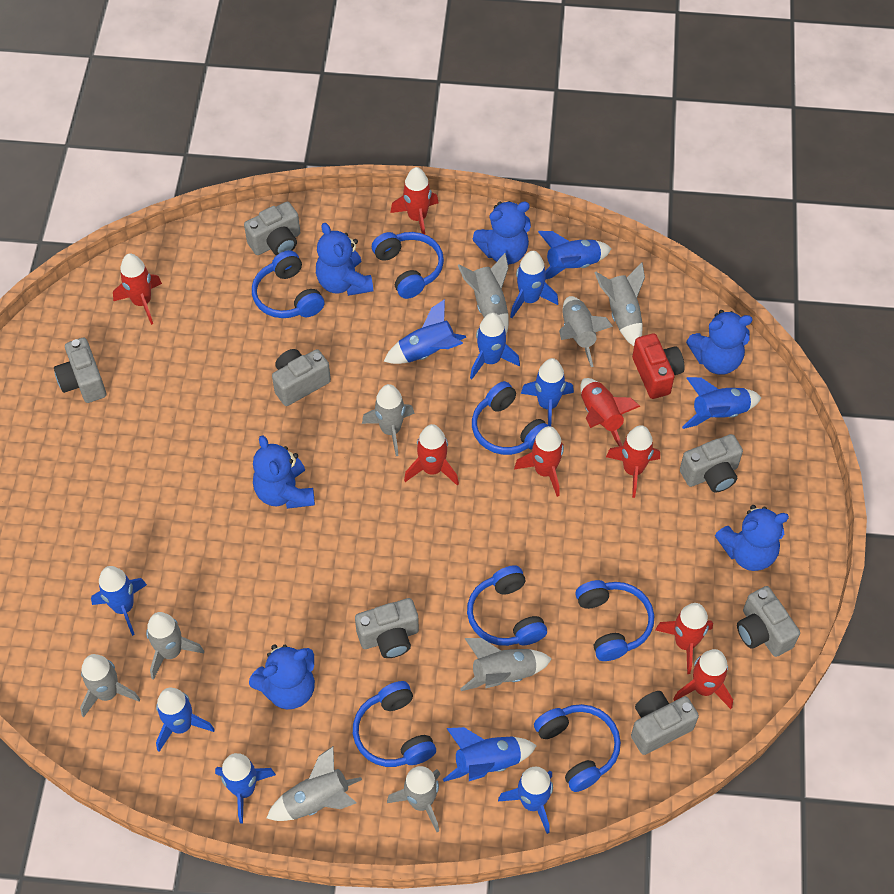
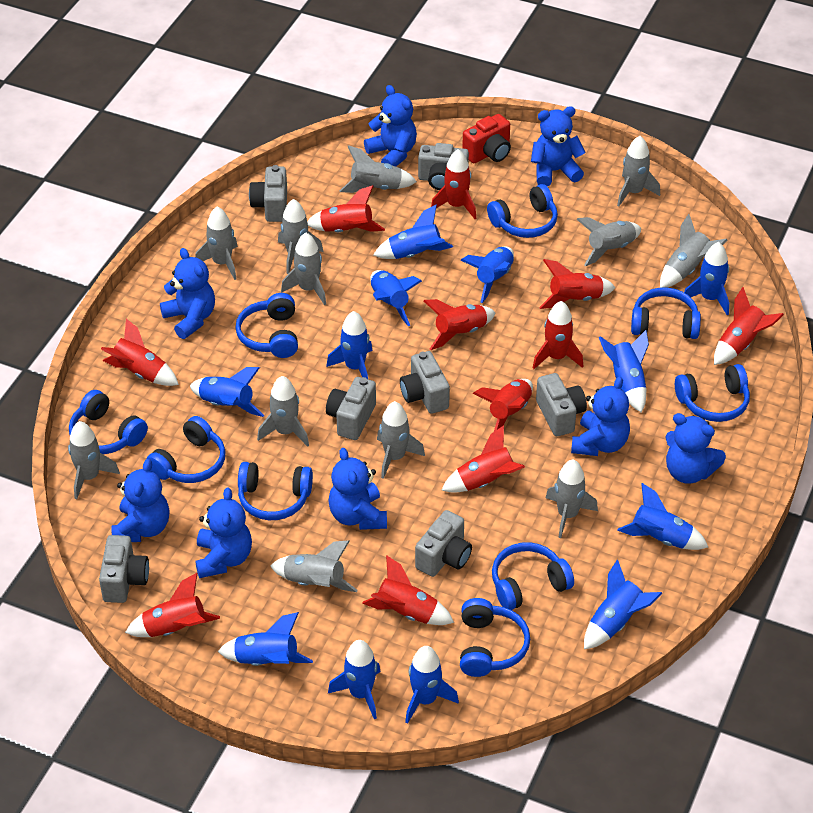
blue headphones: [252,250,324,318] [353,681,436,767] [372,232,444,299] [467,565,547,646] [472,381,549,455] [534,704,621,792] [575,580,654,661] = 7 -> [69,390,148,454] [147,416,226,483] [235,293,298,358] [238,462,313,520] [460,598,530,677] [487,184,558,238] [492,542,574,610] [631,287,701,339] [675,364,750,422] = 9
blue rocket: [91,566,147,636] [156,688,215,752] [215,753,276,824] [383,299,466,364] [443,727,537,782] [470,313,520,379] [498,767,553,834] [510,251,558,318] [521,358,574,427] [538,231,612,280] [682,377,762,429] = 11 -> [190,367,264,417] [217,612,313,666] [326,311,372,379] [328,640,380,719] [370,270,422,326] [374,204,453,259] [405,646,459,724] [460,247,514,303] [584,560,663,649] [599,330,649,413] [617,483,708,550] [684,242,729,315] = 12
blue teddy bear: [249,644,315,709] [253,435,315,509] [316,223,373,296] [472,201,531,265] [686,310,753,375] [715,505,789,571] = 6 -> [112,459,170,542] [160,248,215,339] [195,487,252,578] [328,448,387,530] [364,85,417,167] [531,106,586,186] [571,377,630,456] [666,413,726,484] = 8
grey rocket: [80,654,140,717] [146,612,204,680] [267,746,362,821] [362,384,414,456] [387,766,440,832] [458,253,509,334] [460,638,552,691] [559,296,613,367] [594,262,645,346] = 9 -> [68,421,120,499] [195,207,238,280] [257,376,309,447] [270,540,358,592] [278,199,323,274] [281,233,326,305] [340,145,417,193] [377,401,425,479] [546,460,598,538] [577,217,641,266] [617,136,660,206] [660,214,727,288] = 12
red rocket: [113,253,162,325] [390,167,438,234] [404,424,459,486] [514,426,564,497] [580,378,641,447] [606,425,660,498] [655,603,713,674] [673,649,733,709] = 8 -> [101,319,179,386] [125,573,220,637] [307,185,385,232] [362,555,454,625] [424,299,496,350] [431,149,476,219] [442,425,525,493] [473,379,533,432] [532,301,583,369] [539,259,616,309] [714,287,784,365] = 11

